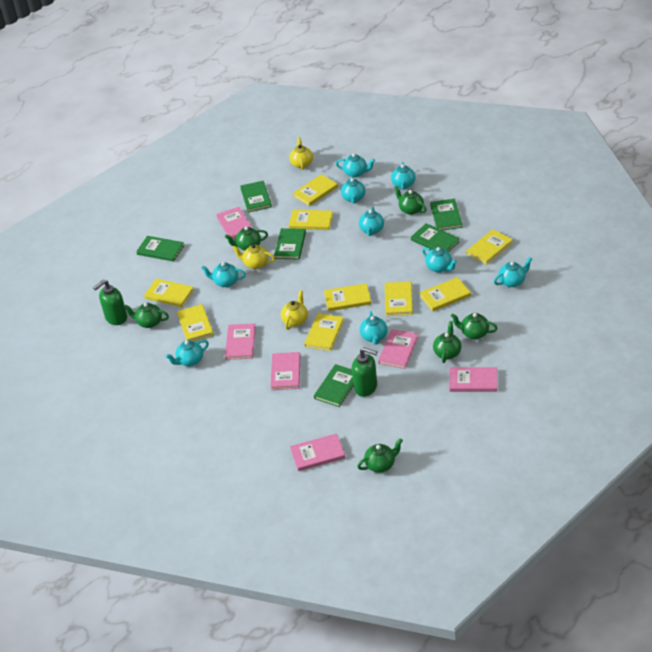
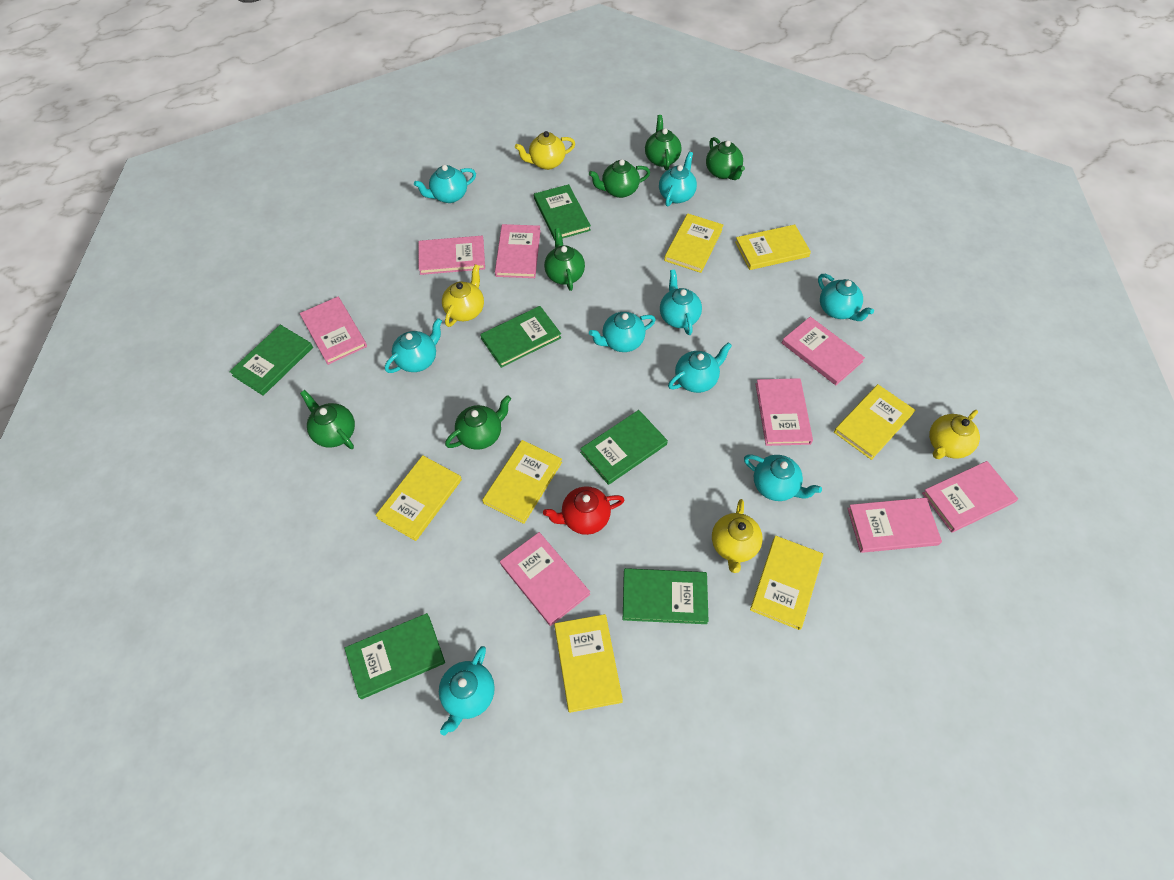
green soap dispenser: [93,280,127,325] [352,347,377,397] = 2 -> none = 0
pink book: [216,207,252,239] [225,323,256,360] [270,352,300,390] [290,433,345,471] [378,329,418,369] [449,367,497,392] = 6 -> [300,297,367,365] [419,236,485,275] [495,224,541,278] [500,532,590,626] [756,378,813,446] [782,317,865,385] [847,498,942,553] [922,461,1018,533] = 8
red teapot: none = 0 -> [543,486,624,535] = 1
yellow book: [144,279,194,307] [177,304,214,341] [289,210,333,230] [293,174,338,206] [304,313,344,351] [324,283,371,311] [385,281,413,316] [419,277,471,312] [466,229,513,265] = 9 -> [375,455,462,541] [482,440,562,524] [554,614,623,713] [664,213,723,273] [735,225,811,270] [750,535,823,630] [834,384,916,460] = 7
yellow teapot: [233,244,275,269] [281,290,308,330] [289,137,313,170] = 3 -> [442,264,484,327] [515,131,575,170] [712,499,763,573] [929,410,980,459] = 4

